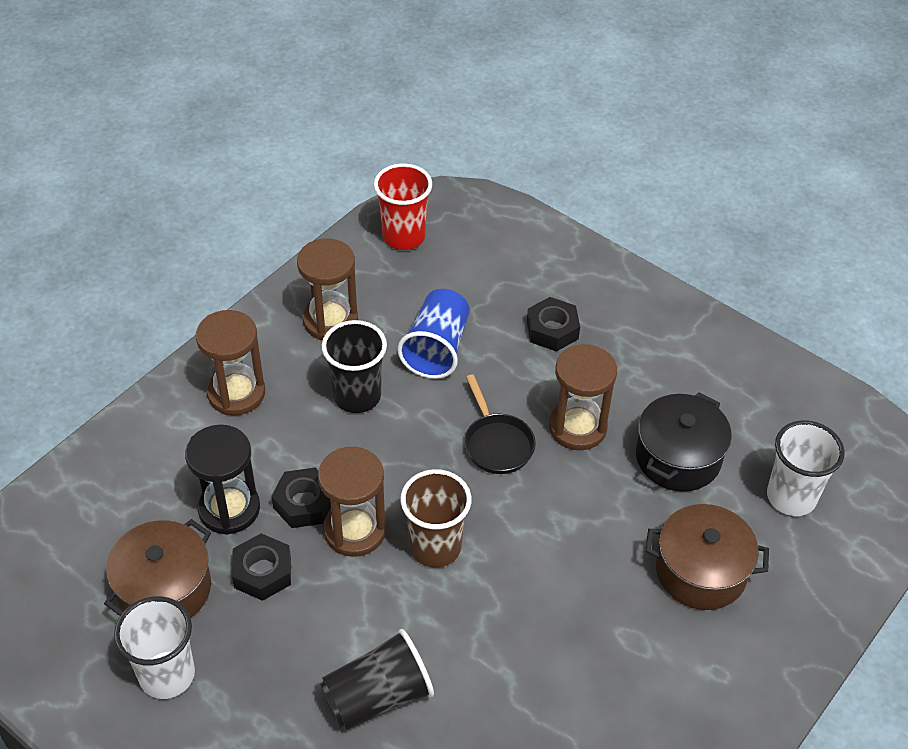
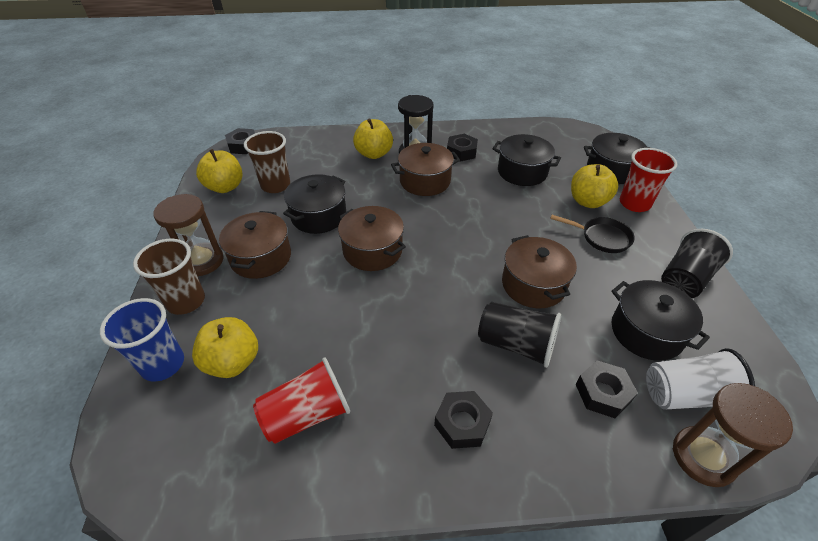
black nut: [232,533,291,601] [271,468,331,528] [527,297,580,352] = 3 -> [225,128,255,154] [434,391,493,449] [447,134,478,162] [576,360,638,418] = 4
black pot: [636,392,732,492] = 1 -> [283,174,346,234] [492,134,561,186] [584,133,650,184] [611,280,710,361] = 4
brown cup: [400,469,472,567] = 1 -> [133,239,205,315] [244,131,290,193] = 2
brown hourglass: [196,310,265,416] [297,238,358,341] [318,447,386,557] [549,344,617,450] = 4 -> [153,194,224,276] [673,383,793,487] = 2
brown pot: [104,519,211,618] [646,504,769,610] = 2 -> [219,211,291,279] [338,206,406,271] [391,143,460,196] [502,235,577,308] = 4
red cup: [374,164,432,250] = 1 -> [253,357,350,444] [620,148,677,212] = 2
white cup: [114,596,195,699] [767,420,845,516] = 2 -> [646,348,755,409] = 1
yellow apple: none = 0 -> [192,317,258,378] [196,149,242,193] [353,118,393,159] [571,164,618,208] = 4

